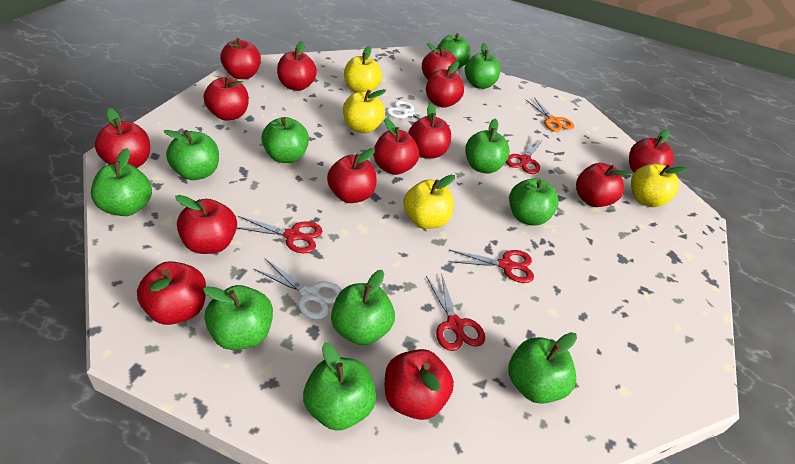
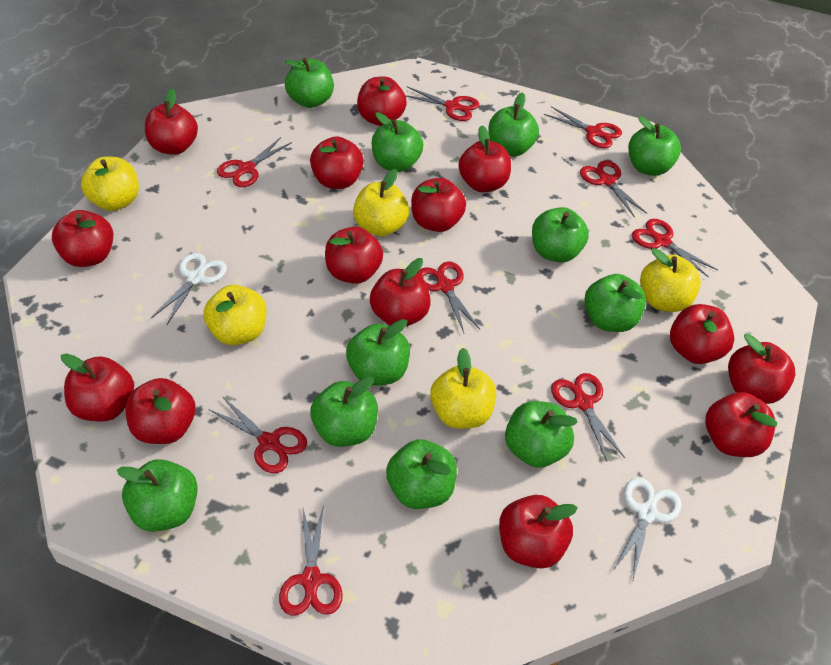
orange scissors: [525,98,574,132] = 1 -> none = 0
red scissors: [237,216,322,253] [426,275,485,351] [449,250,534,283] [506,137,543,174] = 4 -> [209,396,307,473] [217,137,292,187] [279,504,343,616] [405,87,479,121] [417,262,480,333] [544,106,622,148] [551,373,625,461] [580,160,647,218] [632,219,718,278] = 9
yellow apple: [343,89,386,133] [344,46,382,93] [403,175,455,229] [631,164,688,207] = 4 -> [81,157,139,211] [203,285,267,345] [353,169,409,237] [430,348,496,429] [640,248,701,312] = 5

